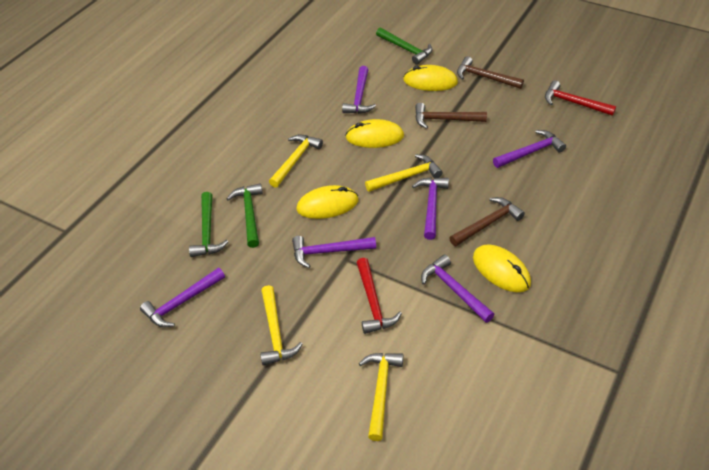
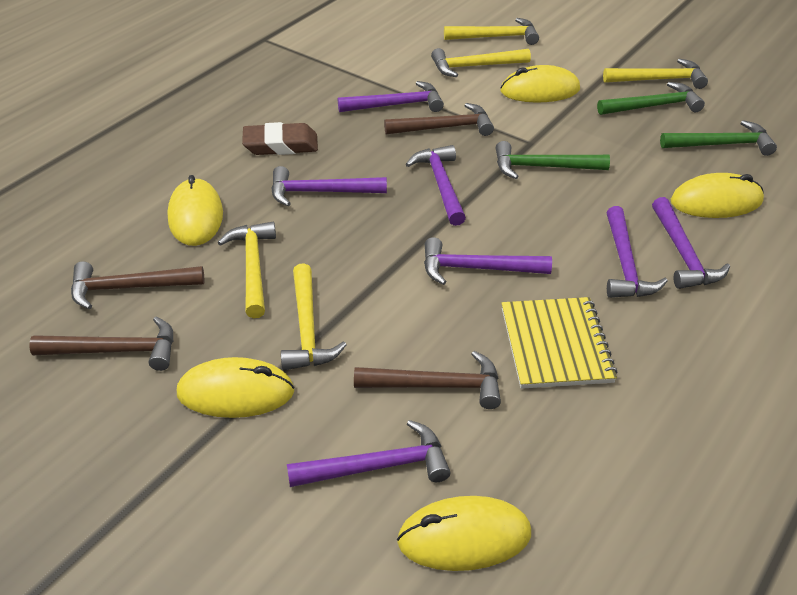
brown eraser: none = 0 -> [242,122,318,155] = 1
brown hammer: [415,103,487,129] [450,197,525,246] [457,56,524,89] = 3 -> [29,316,173,371] [71,261,205,310] [354,351,501,409] [384,103,494,136] = 4
purple hammer: [140,268,225,327] [292,236,376,268] [342,66,376,114] [412,177,449,240] [421,254,495,323] [493,130,566,168] = 6 -> [271,166,387,206] [287,420,451,487] [338,81,444,112] [406,145,466,226] [424,237,552,285] [606,206,668,298] [652,197,730,289] = 7
red hammer: [356,258,402,334] [545,81,616,116] = 2 -> none = 0
yellow hammer: [260,285,302,366] [269,135,323,188] [359,353,403,441] [365,154,443,192] = 4 -> [218,222,276,318] [281,263,346,370] [431,48,531,77] [444,18,539,45] [603,59,708,89] = 5
yellow mouse: [297,185,358,219] [346,119,404,148] [403,65,458,91] [473,244,531,292] = 4 -> [167,175,223,246] [177,357,294,418] [397,496,531,571] [500,65,580,102] [671,173,764,218] = 5
yellow notebook: none = 0 -> [502,297,617,389] = 1

